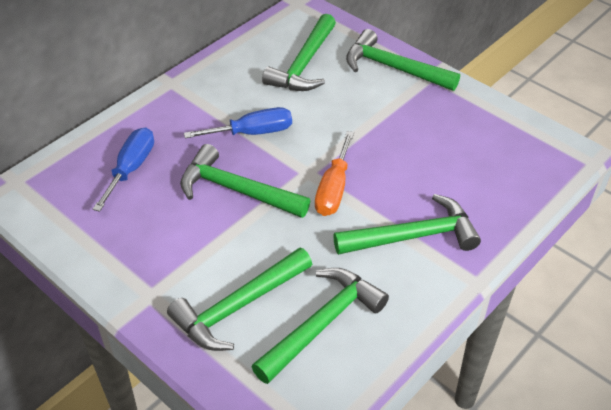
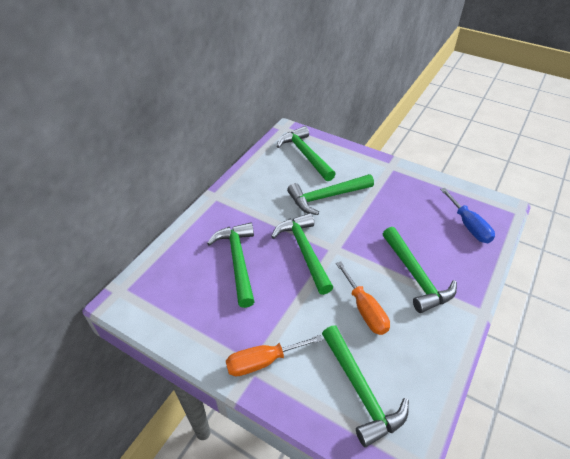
blue screwdriver: [93,127,154,212] [184,107,292,138] = 2 -> [440,188,495,243] = 1
orange screwdriver: [315,131,354,216] = 1 -> [226,335,323,376] [336,261,390,335] = 2

